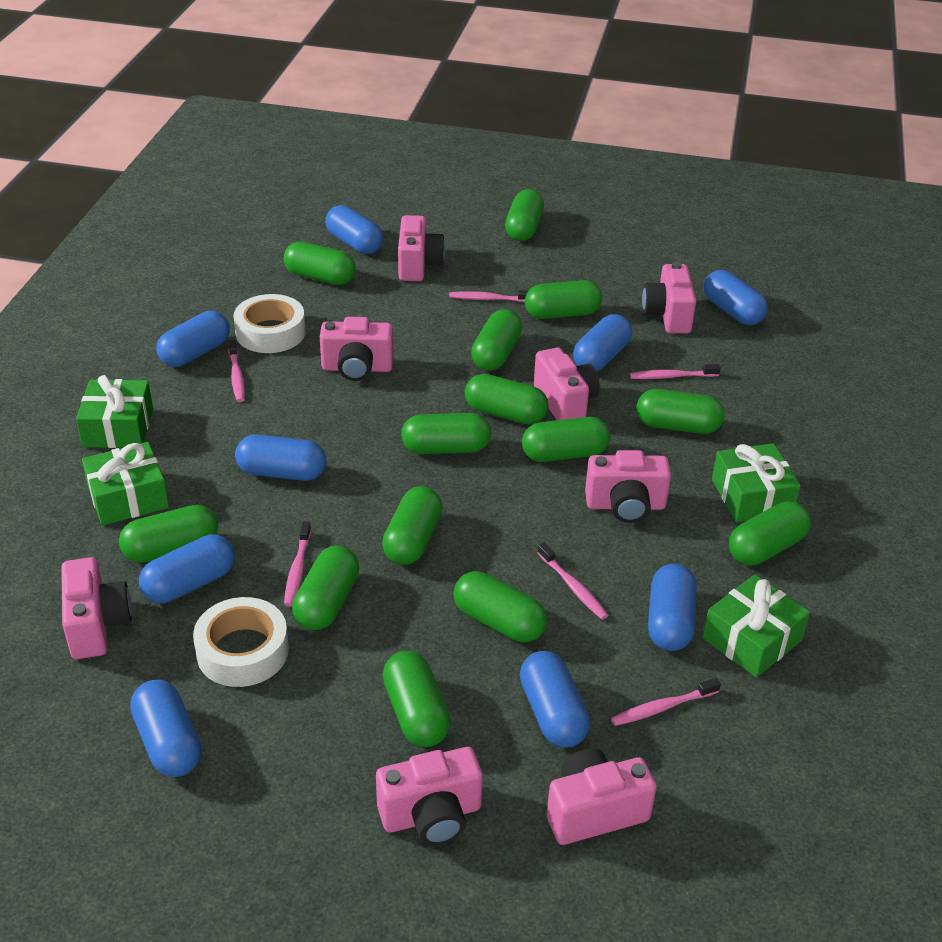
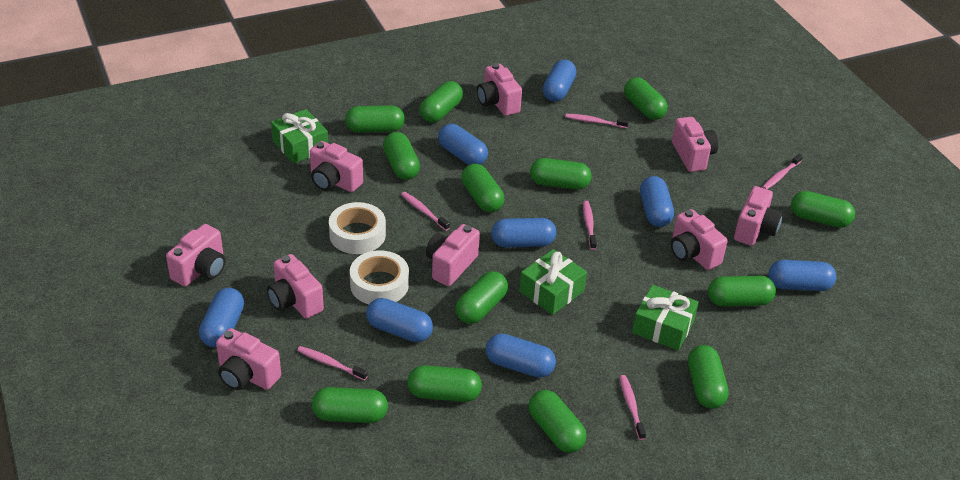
blue capsule: [130,680,202,777] [139,534,235,603] [156,311,230,367] [235,434,327,481] [325,205,384,254] [520,651,590,748] [573,314,632,372] [648,564,697,651] [703,270,768,325] = 9 -> [199,288,244,347] [366,298,433,342] [438,124,488,165] [486,334,556,378] [491,218,556,248] [543,60,577,102] [640,176,674,227] [768,260,837,291] = 8
green capsule: [119,505,218,563] [284,242,355,285] [292,545,359,630] [382,486,443,565] [383,651,451,747] [401,413,491,454] [453,571,547,642] [465,374,548,424] [471,309,522,371] [505,189,544,241] [522,417,610,462] [525,280,602,319] [636,389,724,434] [729,501,811,565] = 14 -> [312,387,388,423] [345,105,405,133] [383,132,420,180] [407,365,482,402] [420,81,463,123] [455,271,508,324] [461,164,504,212] [528,390,587,453] [530,158,592,190] [624,77,668,120] [688,345,729,409] [708,276,776,307] [791,191,855,228] = 13
green gift: [76,375,153,448] [82,442,169,526] [702,575,810,678] [712,443,801,522] = 4 -> [271,109,328,164] [519,249,587,315] [632,285,699,351] = 3
pink camera: [61,557,132,659] [320,317,394,381] [376,747,483,845] [398,215,445,281] [534,347,600,420] [547,748,657,845] [585,450,671,523] [642,262,696,334] = 8 -> [166,224,225,287] [216,328,281,390] [267,254,324,319] [310,141,363,192] [426,224,480,286] [477,63,522,116] [671,209,728,270] [672,117,718,172] [734,186,783,246] = 9

